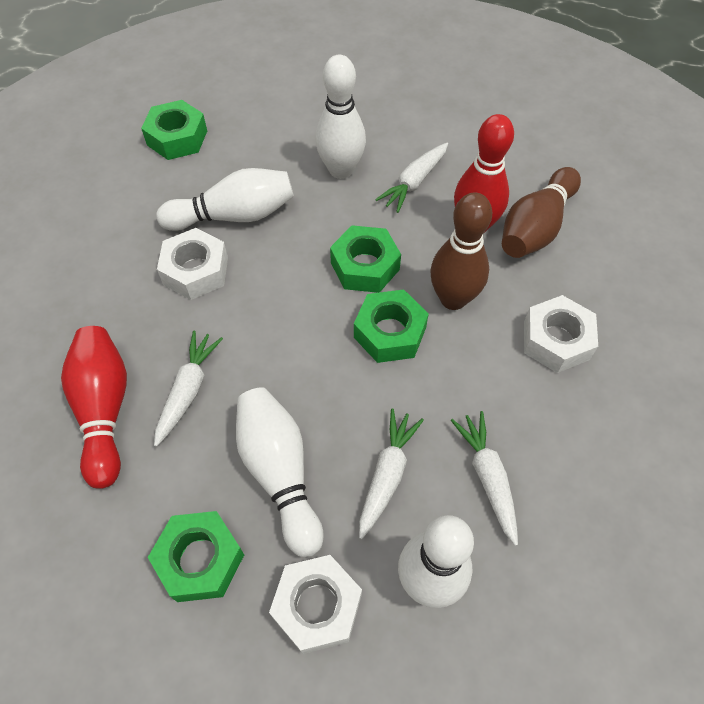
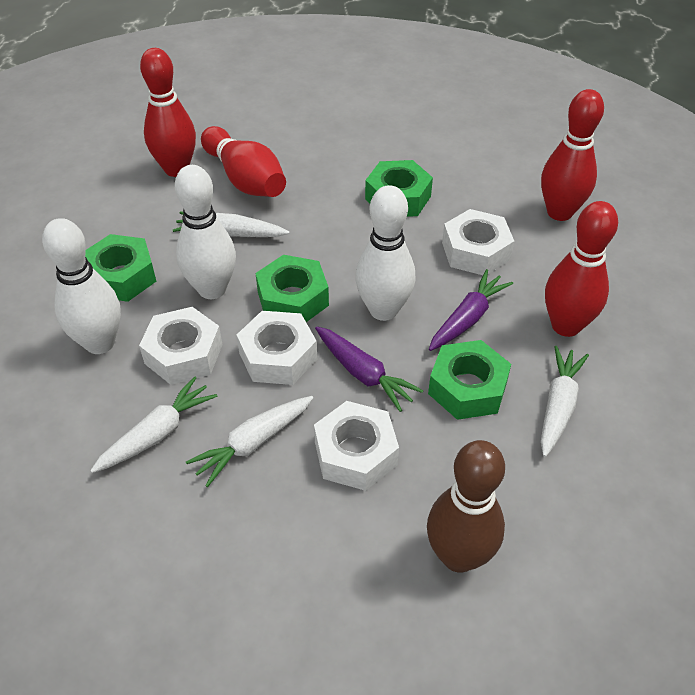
brown bowling pin: [430,193,492,310] [502,167,581,258] = 2 -> [427,440,505,573] = 1
purple carrot: none = 0 -> [315,326,424,412] [429,269,513,351] = 2
red bowling pin: [61,326,127,489] [454,114,514,234] = 2 -> [140,48,196,177] [201,126,286,197] [541,89,604,221] [545,201,618,337] = 4
white bowling pin: [156,168,294,231] [236,387,324,557] [315,55,366,179] [398,515,474,608] = 4 -> [42,218,121,354] [175,165,236,299] [355,185,416,321] = 3
white nut: [157,228,228,300] [269,555,362,654] [524,295,598,373] = 3 -> [139,307,223,385] [236,311,317,385] [314,401,399,491] [442,209,514,275] = 4

